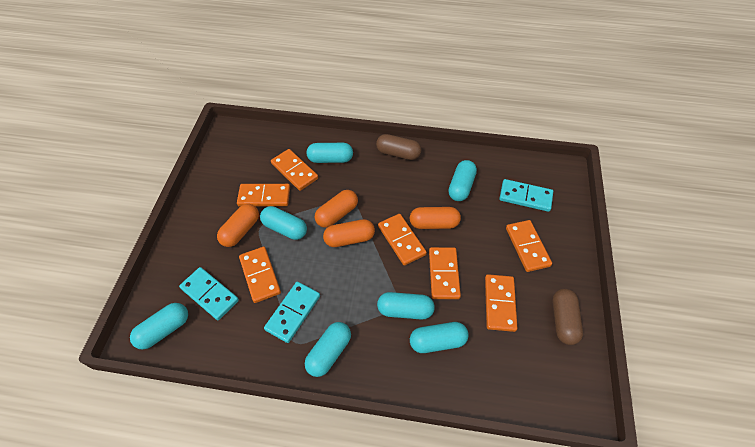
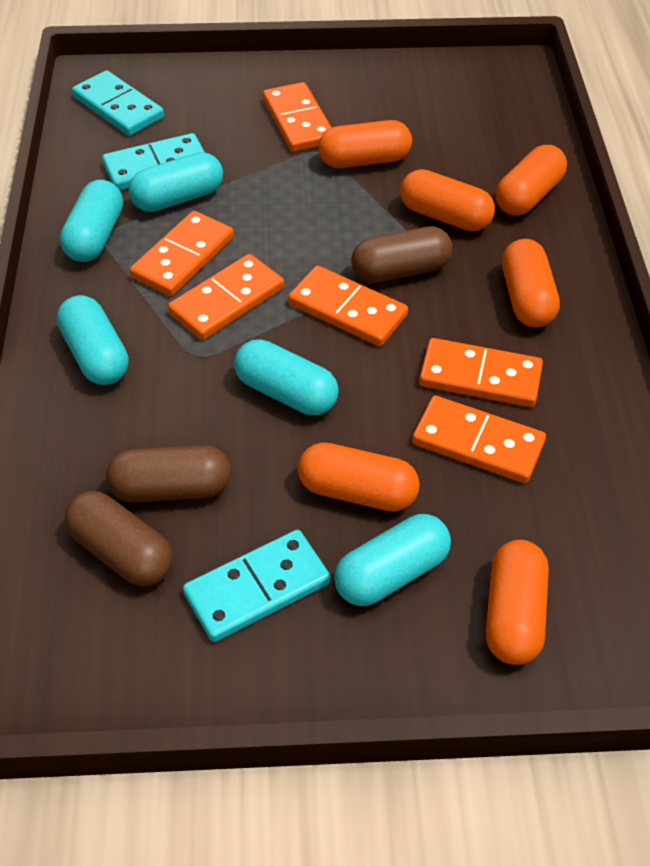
brown capsule: [376,134,421,160] [552,289,583,345] = 2 -> [64,491,173,587] [106,445,231,503] [351,226,453,283] = 3
orange capsule: [217,204,259,247] [315,190,358,228] [323,219,375,247] [410,207,461,229] = 4 -> [298,442,420,512] [318,120,412,168] [400,169,495,232] [486,540,549,665] [496,145,567,216] [502,239,560,328] = 6
orange domino: [237,184,290,207] [239,247,281,303] [271,149,318,191] [378,214,427,266] [429,247,461,299] [485,274,518,332] [506,220,552,272] = 7 -> [130,211,234,296] [168,254,284,340] [263,82,332,152] [288,266,408,346] [412,396,546,483] [419,338,543,407] = 6
turquoise capsule: [130,303,188,349] [260,206,307,240] [305,322,351,377] [307,143,353,163] [377,292,435,320] [410,322,469,353] [448,160,477,201] = 7 -> [57,295,129,385] [60,180,123,262] [128,152,223,212] [234,339,339,415] [334,514,451,606] = 5

